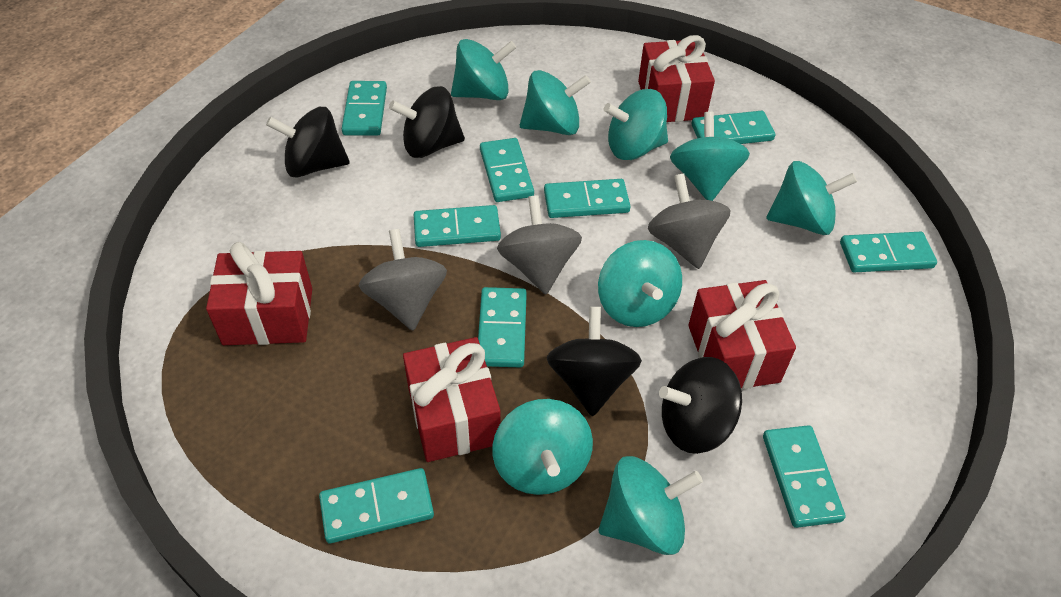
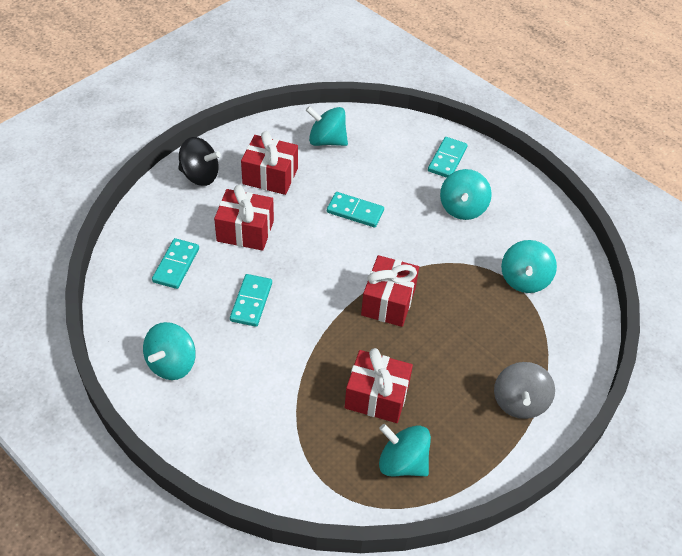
black spinning top: [266,107,350,178] [389,86,465,158] [547,307,642,416] [659,357,742,454] = 4 -> [178,137,221,186] = 1
grey spinning top: [359,229,447,331] [497,195,582,294] [648,173,731,269] = 3 -> [494,362,555,419] = 1
turquoise domino: [319,468,434,543] [342,81,387,136] [414,205,501,247] [478,287,527,367] [480,138,534,202] [544,179,631,218] [692,110,775,144] [763,425,846,528] [840,232,937,272] = 9 -> [152,238,199,289] [230,274,272,327] [327,192,384,228] [428,137,467,178] = 4
turquoise spinning top: [451,39,516,100] [492,399,593,495] [520,70,591,135] [598,240,682,327] [599,456,703,555] [604,89,668,160] [670,111,750,201] [766,161,857,235] = 8 -> [143,322,196,380] [306,106,348,146] [379,424,431,476] [440,169,492,220] [501,240,557,293] = 5

